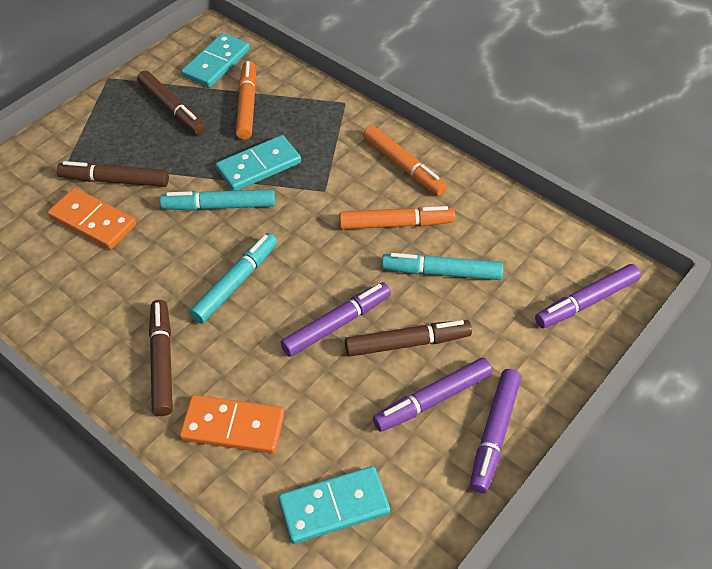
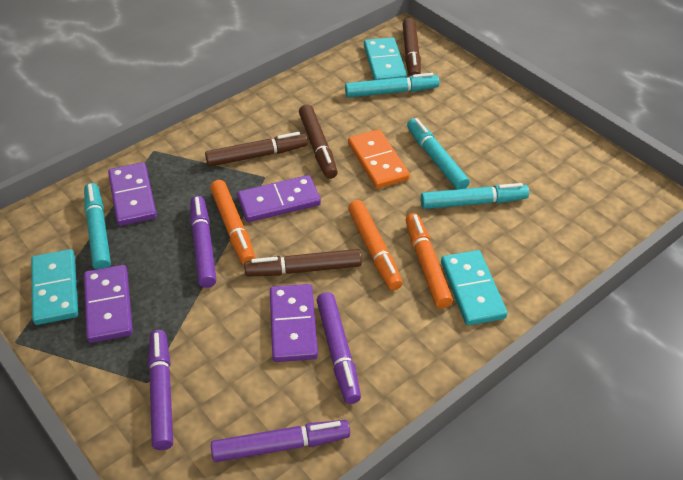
orange domino: [48,188,136,249] [179,395,285,454] = 2 -> [348,129,410,189] = 1
purple domino: none = 0 -> [84,265,133,343] [108,162,157,226] [237,175,321,222] [270,284,318,362] = 4
turquoise marker: [160,189,275,211] [189,233,277,323] [382,253,503,280] = 3 -> [84,183,111,270] [345,73,439,98] [407,118,470,189] [420,183,529,209] = 4

